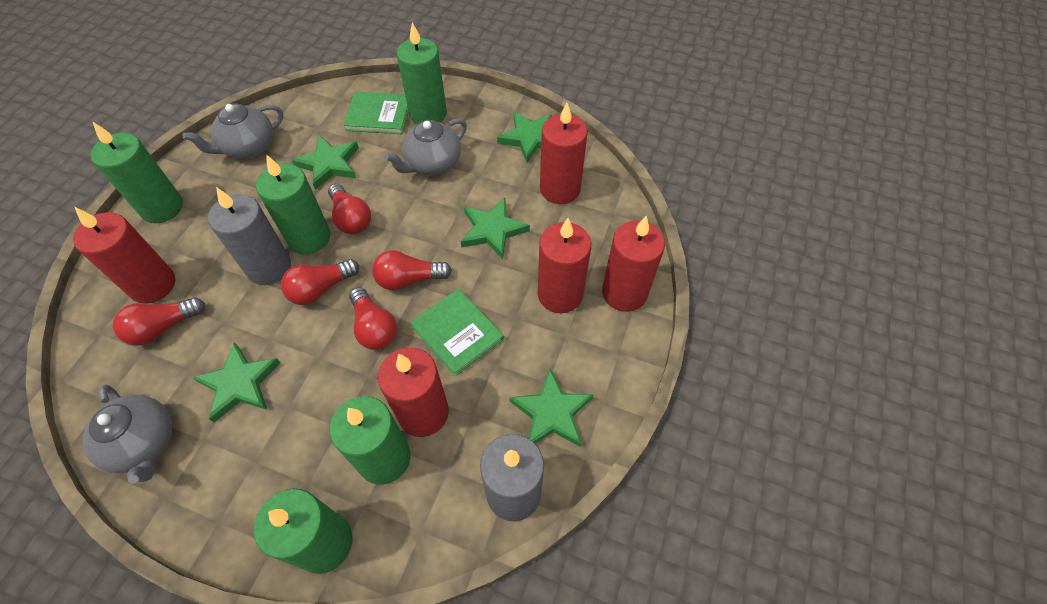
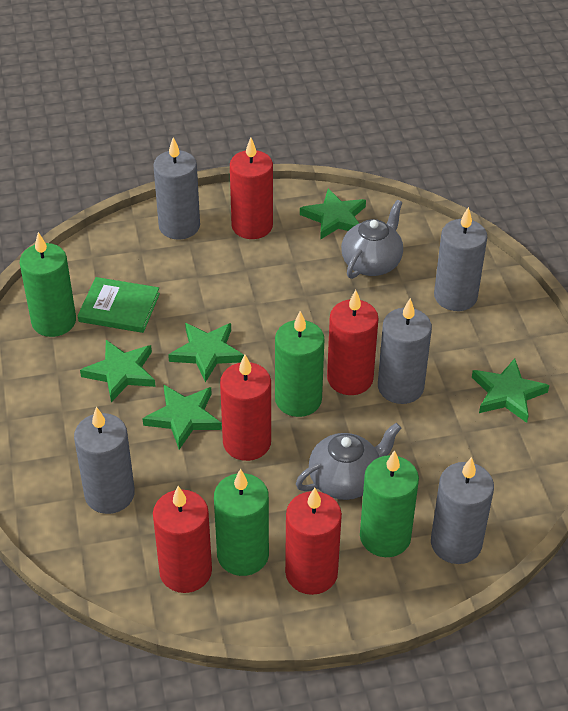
green book: [343,92,409,134] [410,288,504,377] = 2 -> [78,277,160,333] = 1
green candle: [91,122,183,223] [254,488,353,574] [256,154,330,255] [330,396,410,485] [397,22,447,124] = 5 -> [20,232,76,337] [214,469,269,576] [275,311,325,417] [360,450,419,557] = 4
grey candle: [208,187,291,285] [480,434,544,521] = 2 -> [74,407,135,514] [153,137,200,240] [378,298,432,404] [431,457,494,564] [434,207,487,311] = 5
grey teapot: [83,385,172,484] [183,104,283,158] [384,119,467,175] = 3 -> [296,423,402,500] [341,200,403,279] = 2
red light bulb: [113,297,205,346] [281,259,359,305] [328,183,371,234] [349,287,397,350] [372,250,452,290] = 5 -> none = 0

